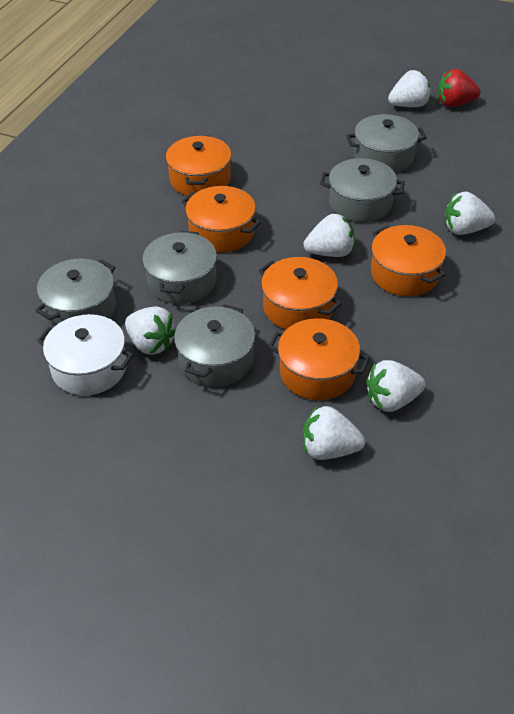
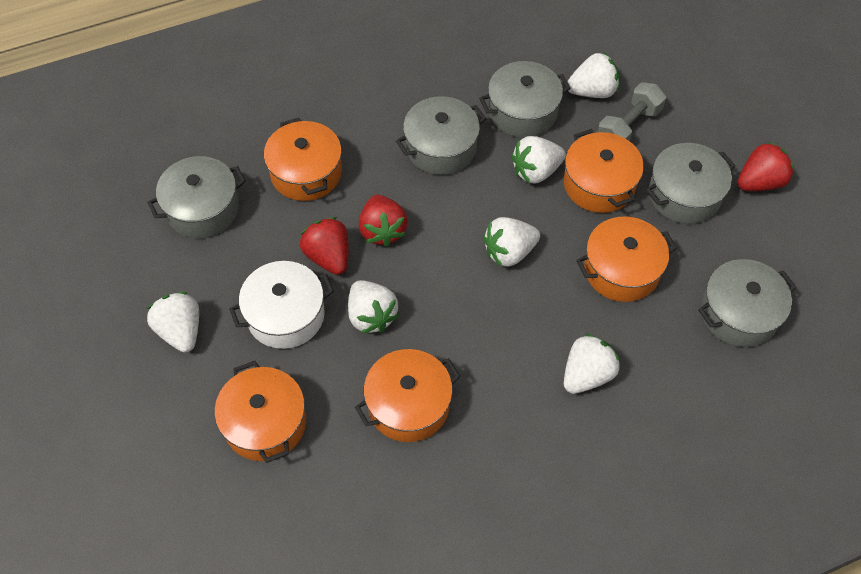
grey dumbbell: none = 0 -> [597,82,666,141] = 1
red strawberry: [438,69,481,107] = 1 -> [300,217,349,275] [359,195,408,247] [737,142,794,191] = 3

